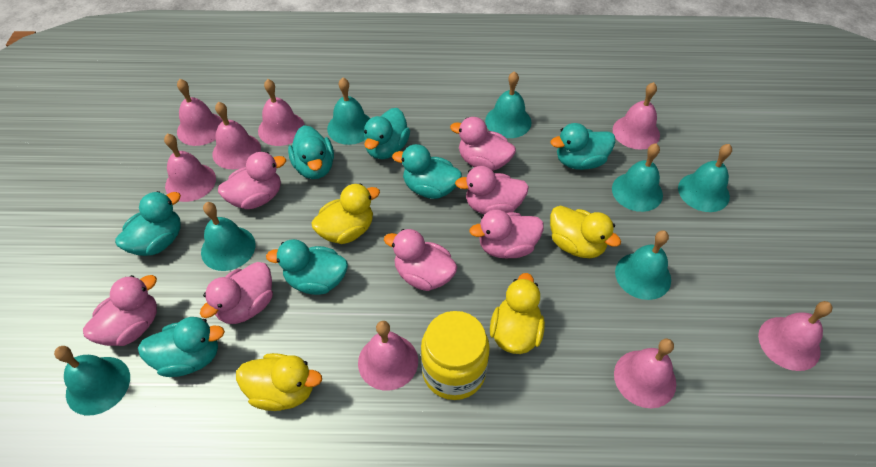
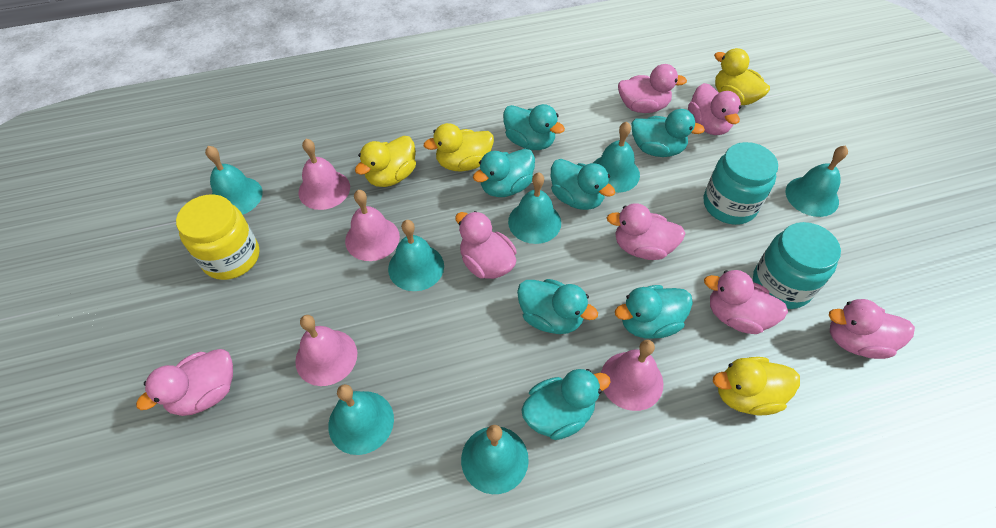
pink bell: [164,134,216,202] [177,79,223,146] [213,102,261,169] [258,79,305,146] [358,321,418,391] [613,82,660,150] [614,339,676,408] [758,301,833,371] = 8 -> [295,315,357,386] [298,139,350,210] [345,190,400,261] [601,340,663,411] = 4
turquoise jar: none = 0 -> [704,142,778,225] [753,222,841,309] = 2

